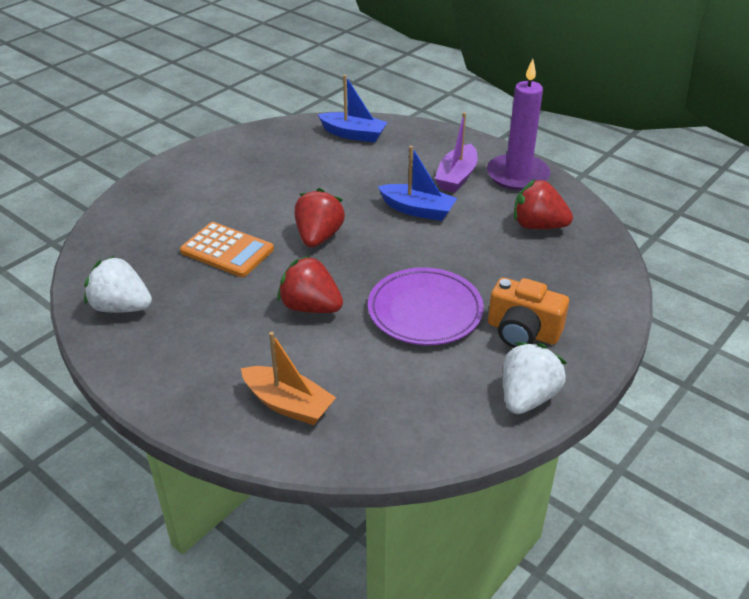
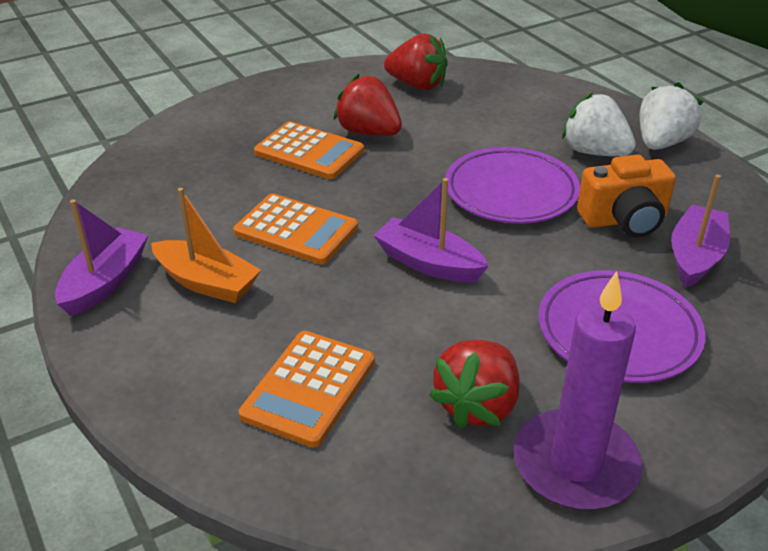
blue boat: [318,75,388,142] [378,146,457,221] = 2 -> none = 0
orange calculator: [180,222,274,277] = 1 -> [233,193,358,264] [239,331,375,448] [254,121,364,179] = 3
purple boat: [435,112,478,193] = 1 -> [55,199,148,316] [374,178,489,282] [671,175,730,288] = 3
purple plate: [368,268,484,345] = 1 -> [445,147,580,224] [538,270,706,383] = 2

